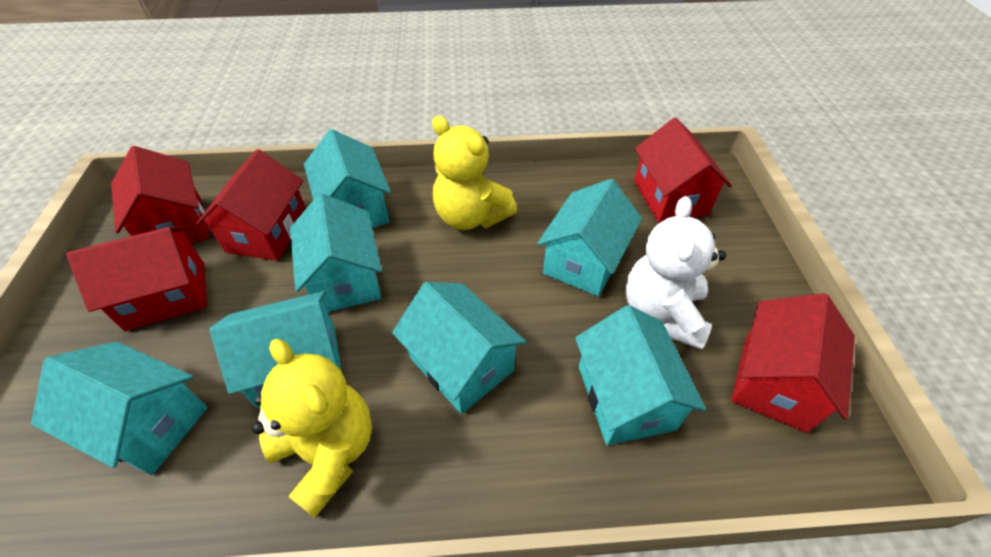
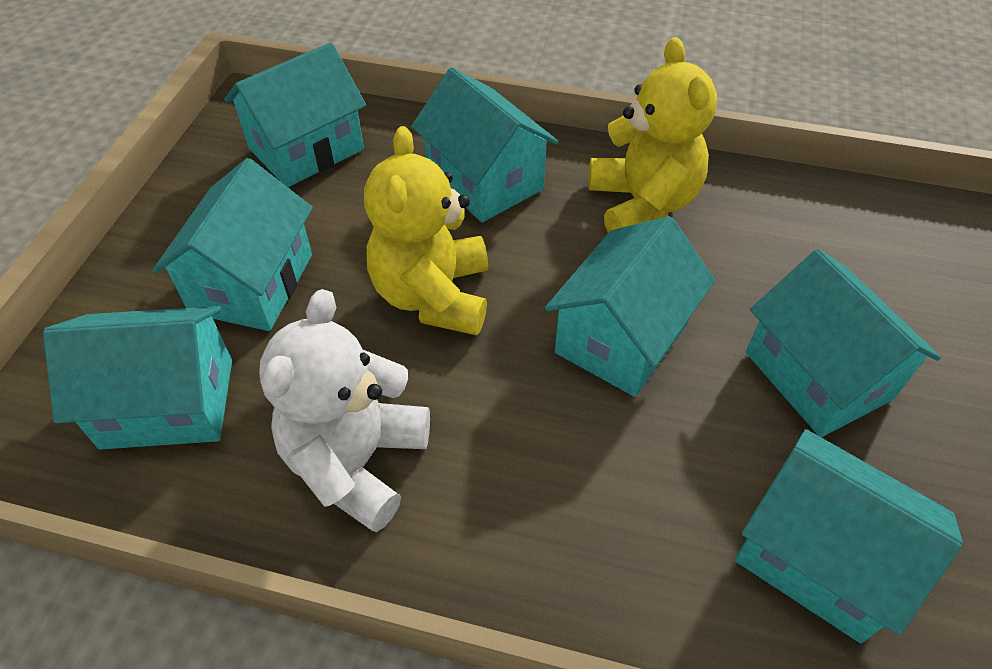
red house: [66,226,207,331] [111,146,210,244] [196,149,306,261] [634,118,732,223] [731,293,855,433] = 5 -> none = 0

